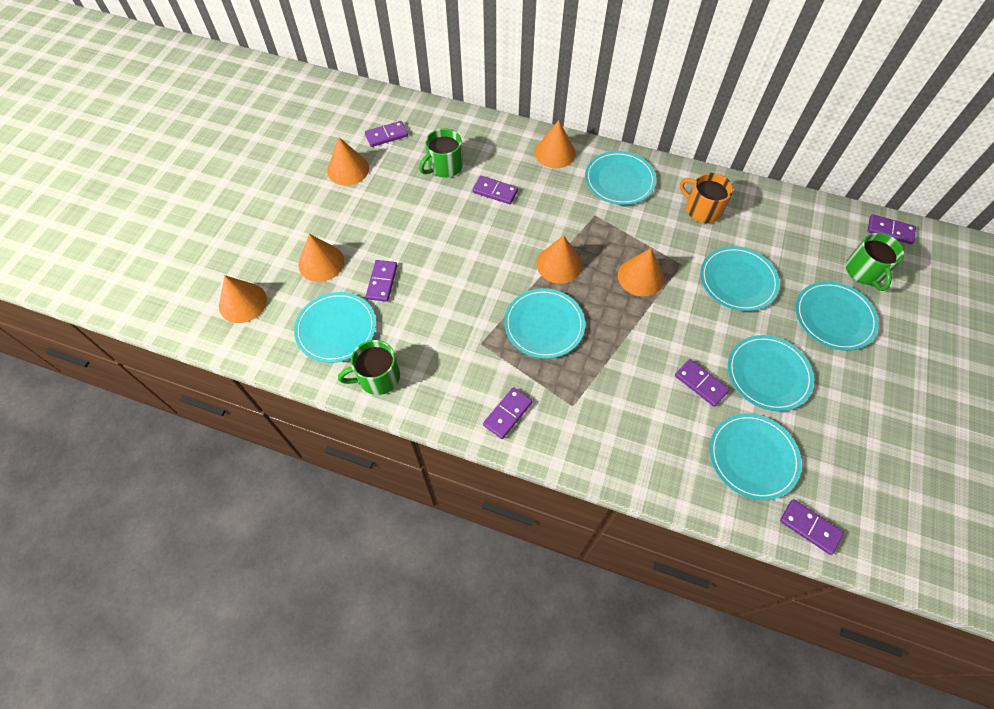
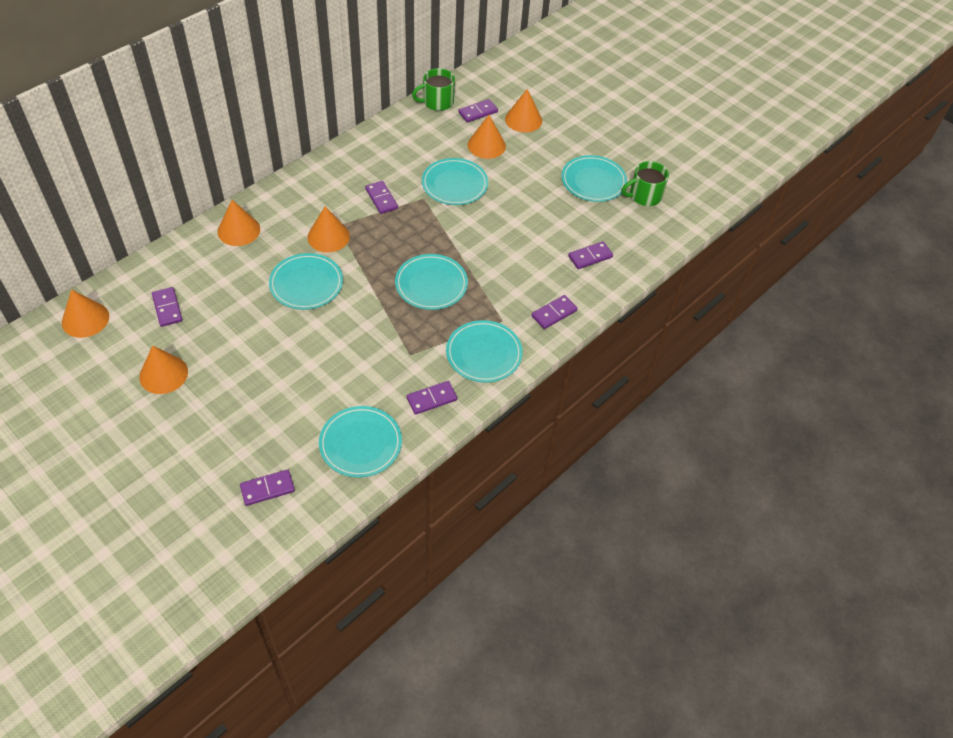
green mug: [338,340,400,395] [419,129,463,178] [846,233,904,291] = 3 -> [412,68,455,111] [622,161,669,206] = 2
orange mug: [680,173,733,223] = 1 -> none = 0
turquoise plate: [294,292,376,363] [504,288,585,359] [585,151,656,205] [700,246,780,311] [709,413,802,500] [728,335,814,411] [795,281,879,351] = 7 -> [269,253,343,310] [319,406,402,478] [395,254,468,310] [422,158,488,205] [446,320,523,383] [561,155,627,202] = 6

